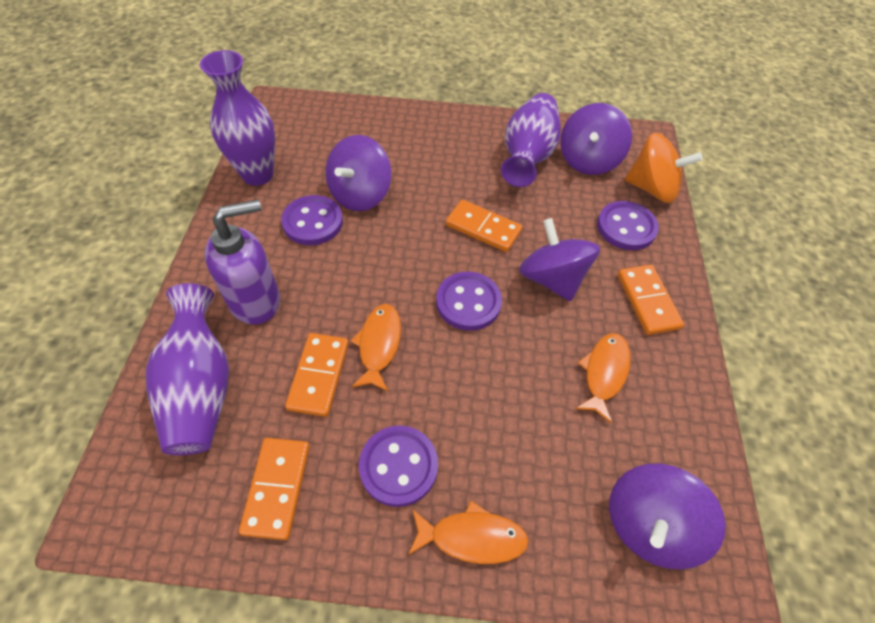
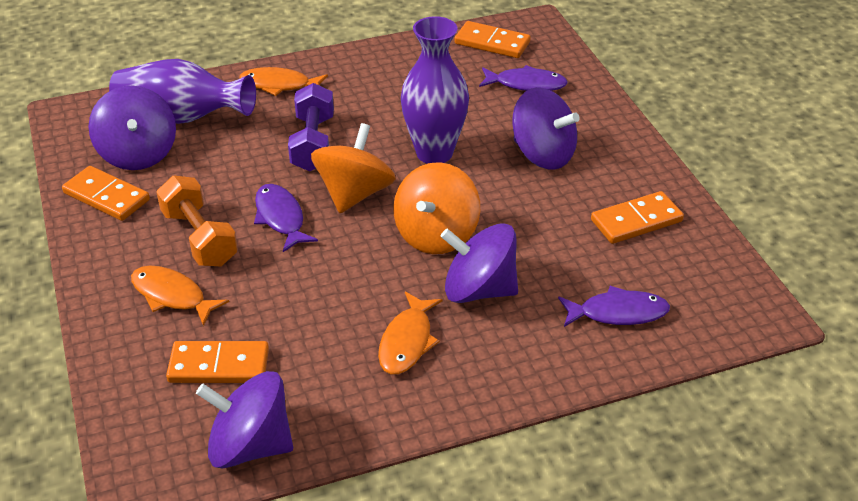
orange dumbbell: none = 0 -> [156,176,238,266] = 1
orange spinning top: [625,133,702,203] = 1 -> [311,123,396,213] [393,162,480,254] = 2
purple button: [281,195,343,245] [359,425,438,507] [436,272,502,331] [597,201,659,250] = 4 -> none = 0
purple dumbbell: none = 0 -> [288,83,334,171] = 1
purple fish: none = 0 -> [254,184,318,252] [479,65,568,91] [558,286,670,327] = 3
purple soap dispenser: [205,199,280,325] = 1 -> none = 0
purple vase: [145,283,229,455] [200,50,275,186] [501,93,561,187] = 3 -> [109,59,256,124] [401,16,469,164] = 2

